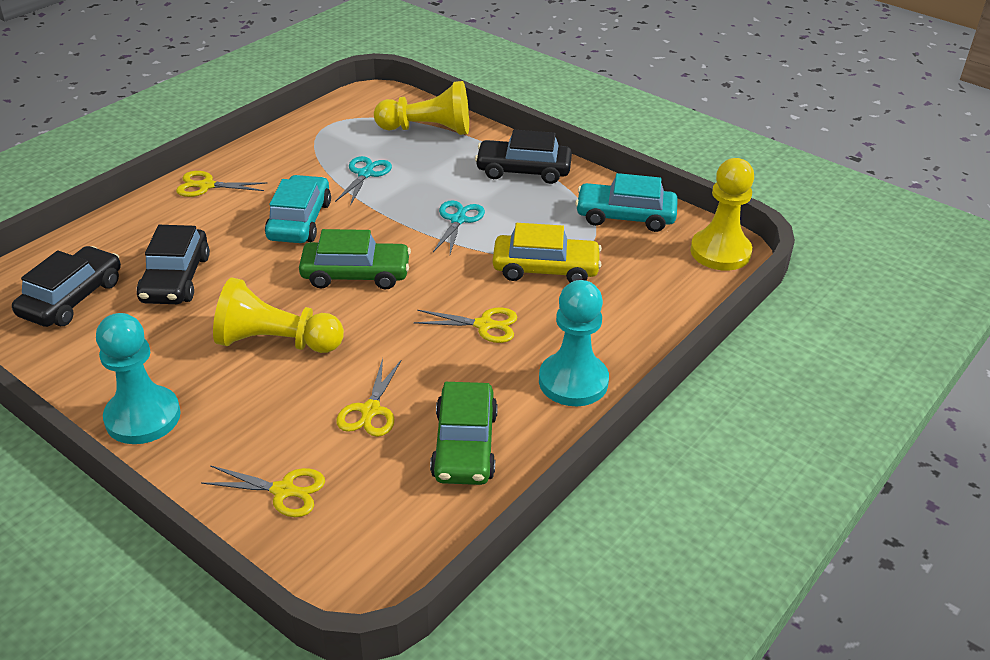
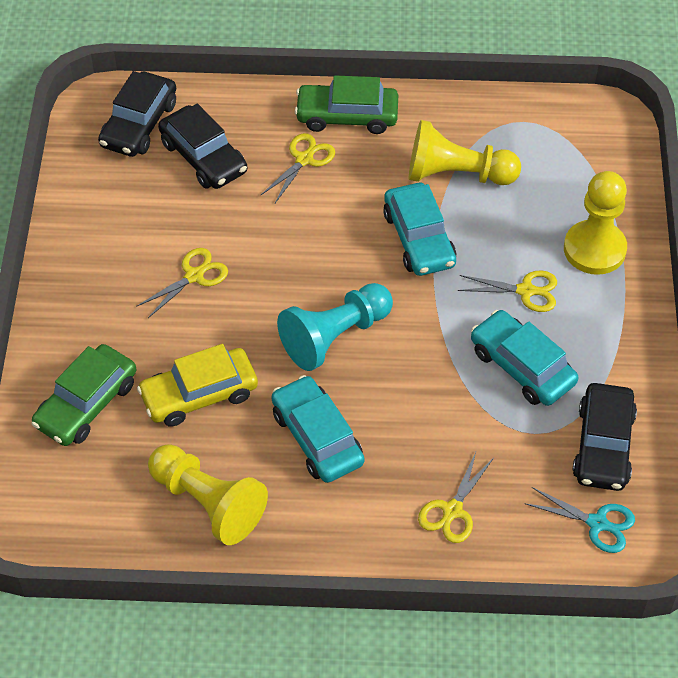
turquoise car: [265,175,331,243] [575,173,678,232] = 2 -> [272,375,365,483] [383,183,457,276] [471,310,578,406] = 3
turquoise pawn: [96,313,181,444] [539,280,609,406] = 2 -> [277,283,393,371] = 1
turquoise scissors: [335,156,392,206] [433,200,485,254] = 2 -> [525,487,635,553] = 1

